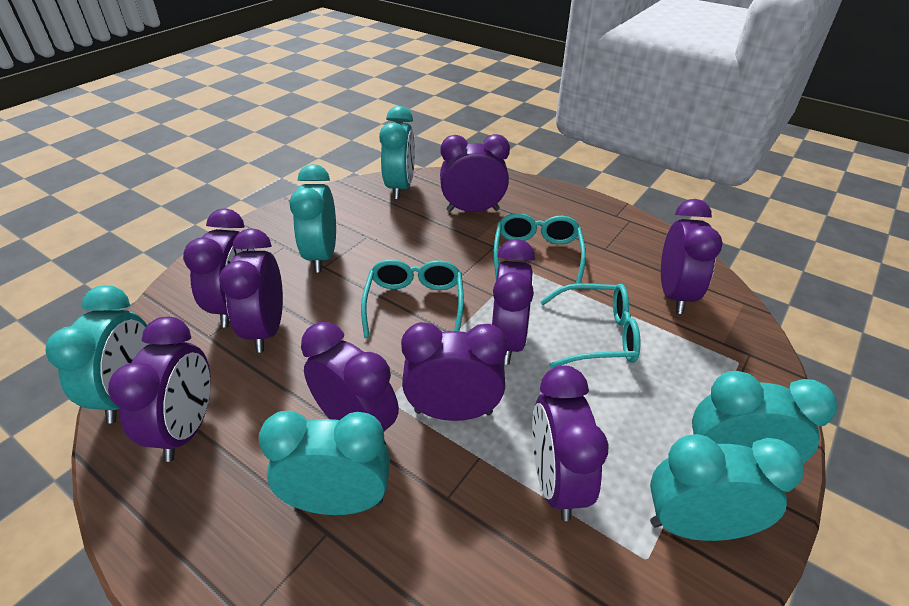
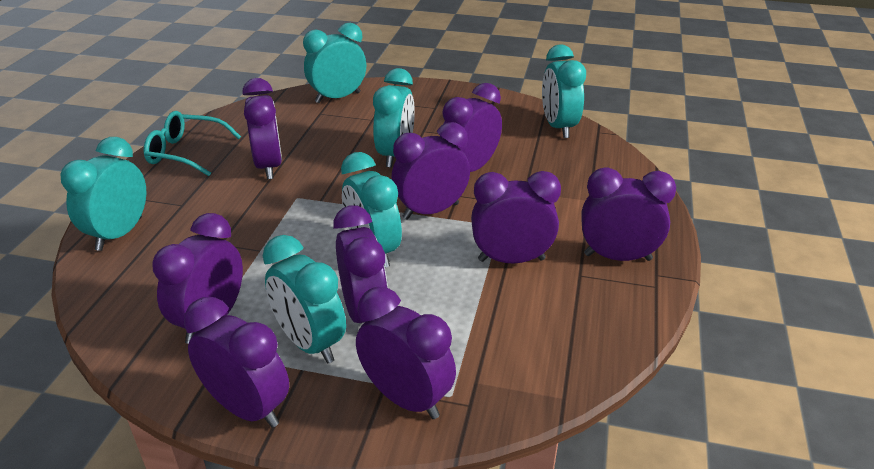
turquoise glasses: [361,259,464,337] [494,213,586,284] [540,283,641,368] = 3 -> [144,111,241,176] = 1

